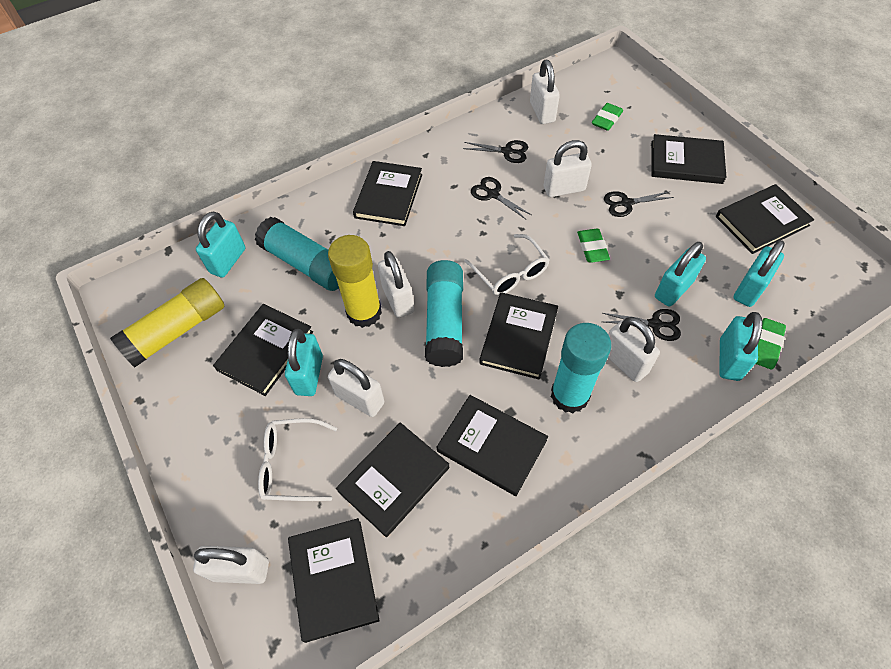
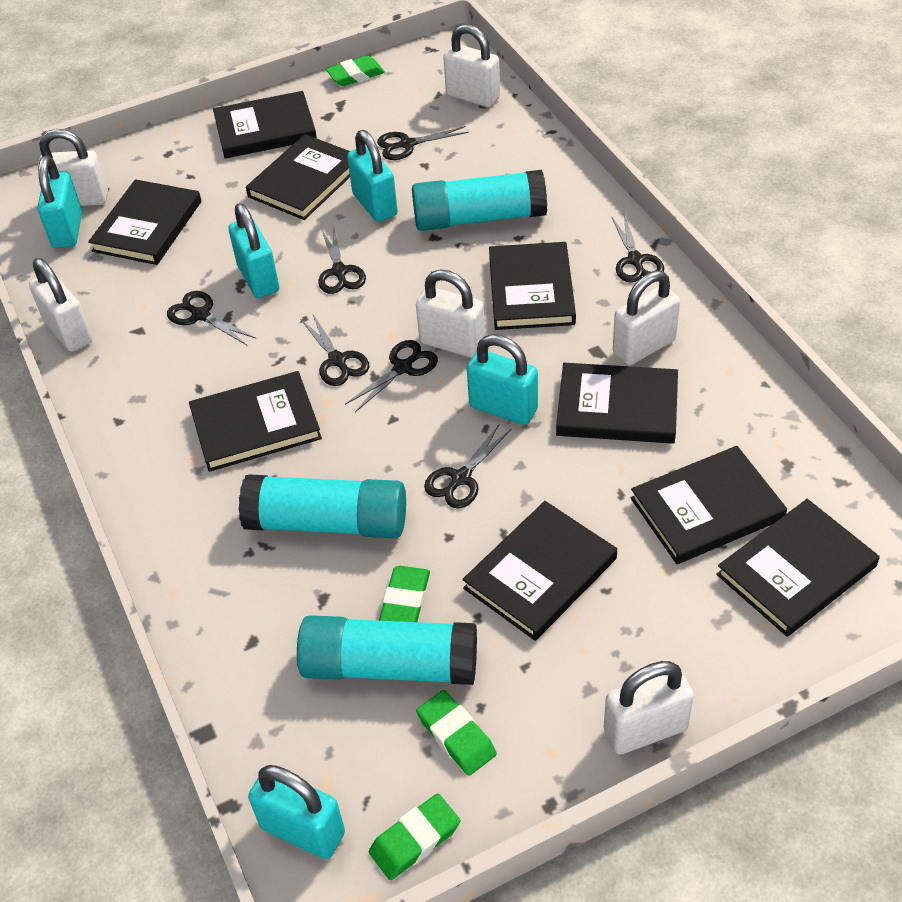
black book: [213,304,313,396] [288,518,380,643] [336,422,449,537] [353,161,422,226] [437,395,548,496] [479,292,558,380] [651,134,726,184] [716,184,814,254] = 8 -> [88,179,201,265] [189,371,322,472] [213,91,317,159] [246,134,350,220] [462,501,617,641] [489,242,576,330] [556,363,678,444] [631,446,787,564] [716,499,880,637] = 9
black scissors: [463,140,528,163] [471,177,532,220] [603,309,681,341] [604,191,674,217] = 4 -> [167,291,257,345] [300,313,369,386] [318,225,366,294] [345,340,438,412] [377,126,469,160] [424,425,511,508] [611,215,664,283] = 7
green eraser: [577,229,610,263] [592,103,623,131] [756,318,786,369] = 3 -> [326,55,385,86] [369,793,460,880] [379,566,430,622] [416,690,497,775] = 4
white glasses: [258,418,337,501] [464,234,549,296] = 2 -> none = 0
yellow glue stick: [110,278,224,368] [328,235,382,328] = 2 -> none = 0

